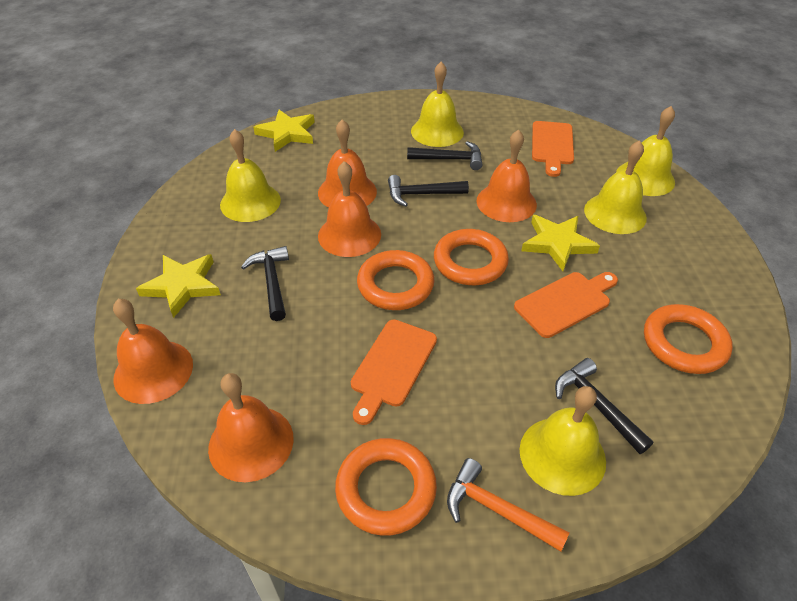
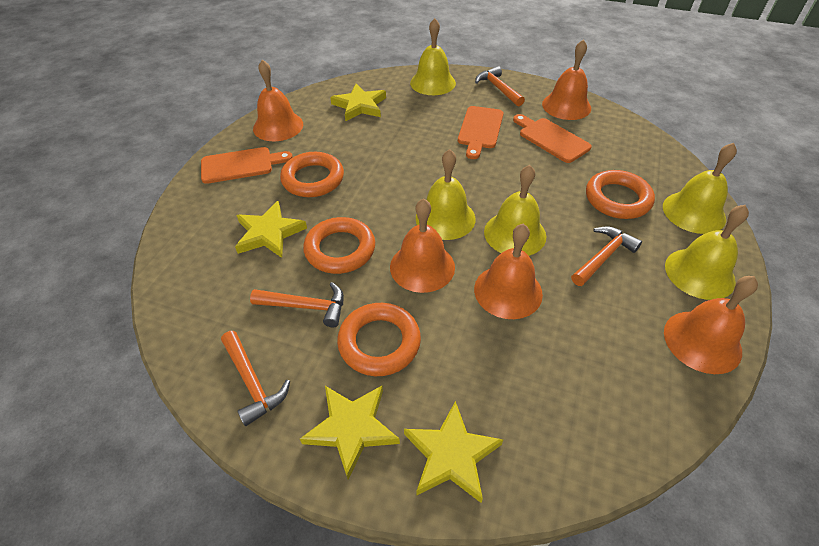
black hammer: [241,246,289,321] [388,175,469,207] [407,141,483,170] [555,358,654,454] = 4 -> none = 0
orange hammer: [447,458,569,552] = 1 -> [221,331,290,426] [250,282,344,327] [475,66,525,107] [571,227,642,286] = 4
yellow star: [136,254,221,318] [253,110,315,152] [521,215,600,271] = 3 -> [235,201,307,258] [300,386,400,480] [330,84,386,121] [404,401,503,503] = 4

